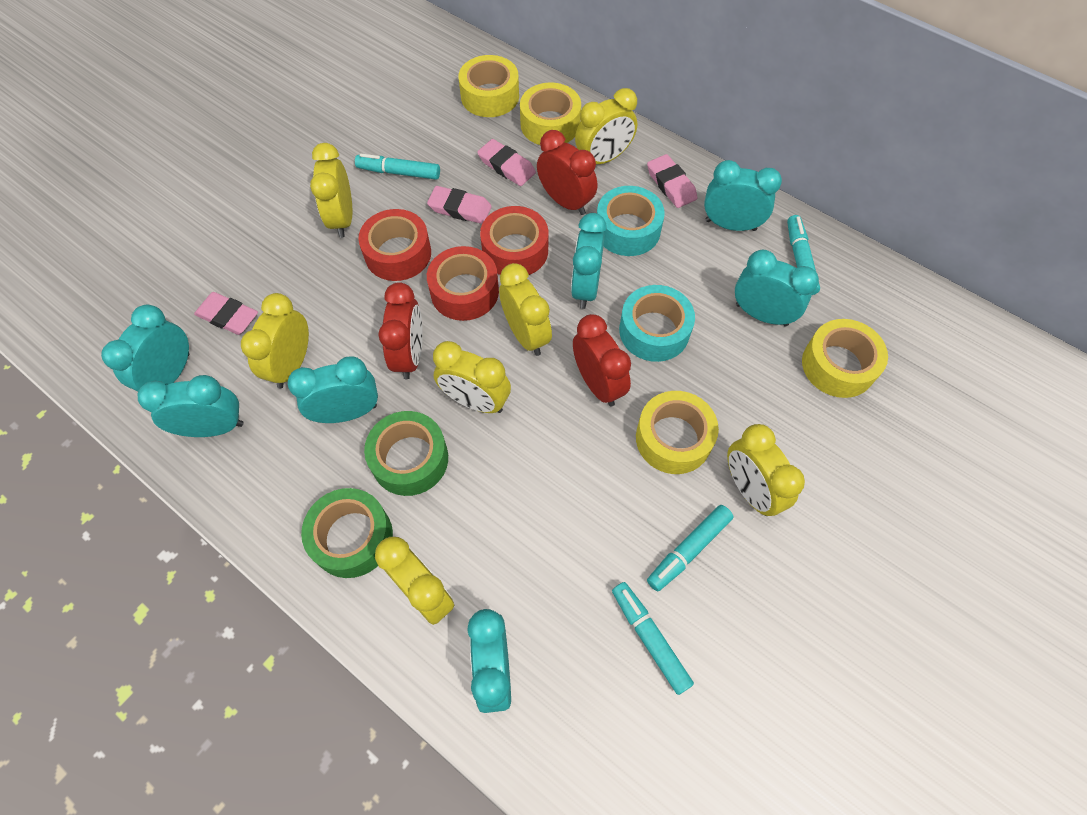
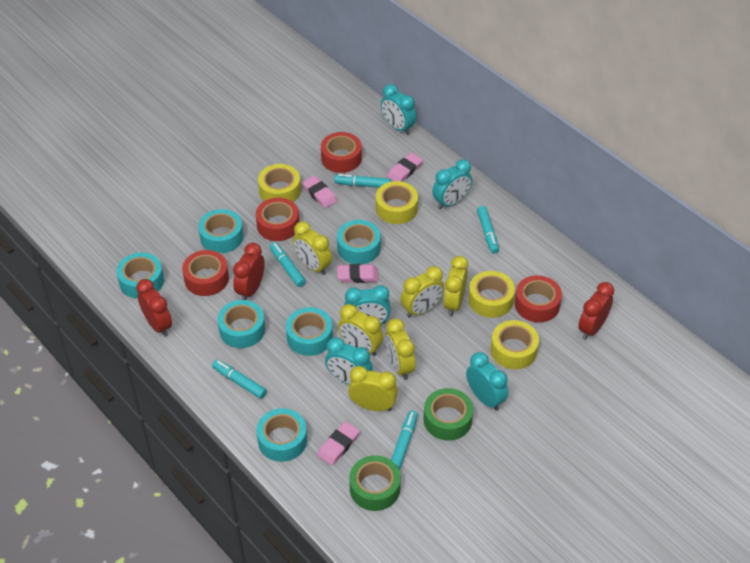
red tape: [358,209,431,281] [427,246,499,321] [480,206,549,275] = 3 -> [182,250,229,296] [256,198,299,241] [321,132,362,173] [515,275,562,323] = 4
turquoise clock: [101,305,189,391] [138,375,244,437] [288,356,378,423] [467,609,511,713] [571,213,607,309] [704,160,782,231] [735,250,819,326] = 7 -> [325,337,373,385] [344,285,391,324] [381,84,416,135] [432,159,472,209] [466,352,508,411] = 5
turquoise marker: [355,154,440,180] [612,582,694,695] [647,505,734,591] [787,215,820,295] = 4 -> [212,360,267,399] [270,242,306,287] [334,174,391,188] [391,410,418,469] [477,206,499,254] = 5
turquoise tape: [597,186,665,256] [619,285,695,362] = 2 -> [116,252,164,299] [198,209,243,253] [218,300,265,348] [257,408,307,462] [286,307,333,356] [337,220,381,264] = 6
yellow clock: [241,293,309,388] [310,143,352,238] [375,537,454,625] [433,341,511,413] [499,263,552,356] [575,88,637,164] [727,424,805,516] = 7 -> [293,221,332,275] [338,304,383,356] [348,366,398,411] [385,318,415,380] [401,266,444,318] [443,256,468,316] = 6

